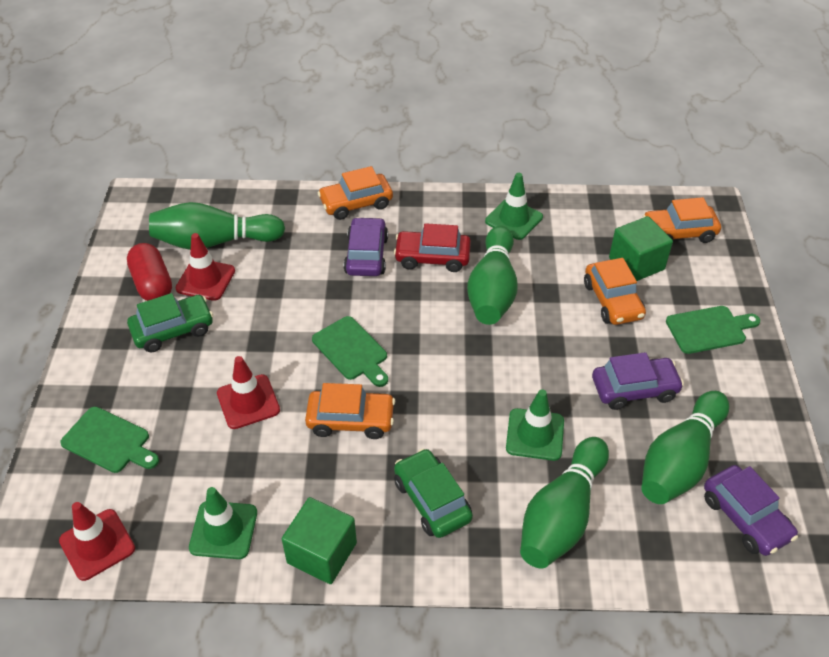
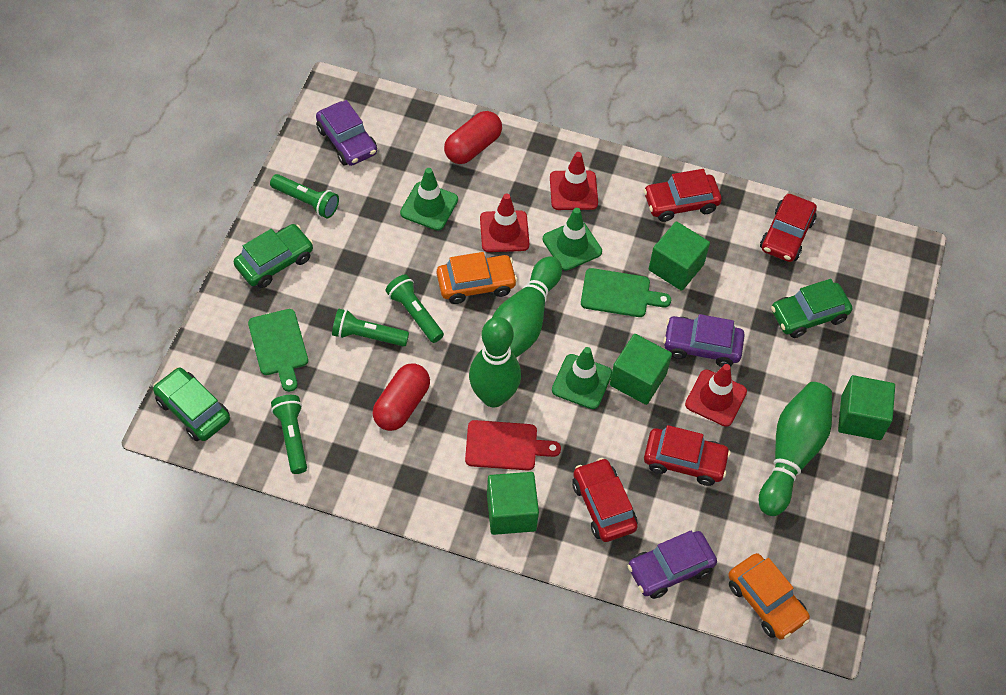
green bowling pin: [149,202,285,250] [467,226,518,325] [520,437,609,568] [641,391,729,504] = 4 -> [469,317,521,407] [492,256,562,357] [759,382,832,516] = 3
green car: [127,293,213,352] [394,449,473,538] = 2 -> [153,367,230,441] [234,224,313,288] [771,279,852,338] = 3
green cube: [282,497,357,584] [609,216,673,281] = 2 -> [487,472,539,535] [610,334,672,405] [649,221,710,291] [838,375,895,440] = 4
green cutting board: [60,407,159,473] [312,316,388,387] [666,306,760,354] = 3 -> [248,309,308,392] [581,268,671,317] = 2
green flashlight: none = 0 -> [270,174,339,219] [271,395,307,474] [332,309,409,347] [385,274,444,343] = 4
orange car: [305,383,395,439] [318,166,393,220] [584,258,646,325] [643,197,721,243] = 4 -> [437,252,518,304] [728,553,810,640] = 2
red capsule: [127,243,172,301] = 1 -> [373,363,430,431] [444,111,502,164] = 2
red car: [394,223,471,272] = 1 -> [572,458,637,542] [644,169,722,222] [644,425,731,486] [760,194,817,262] = 4
red cutting board: none = 0 -> [465,420,561,471] = 1

